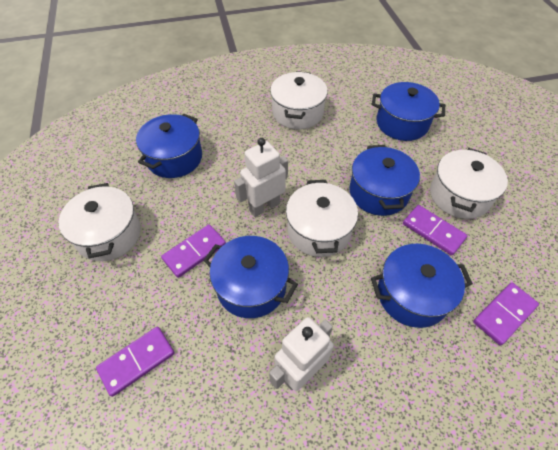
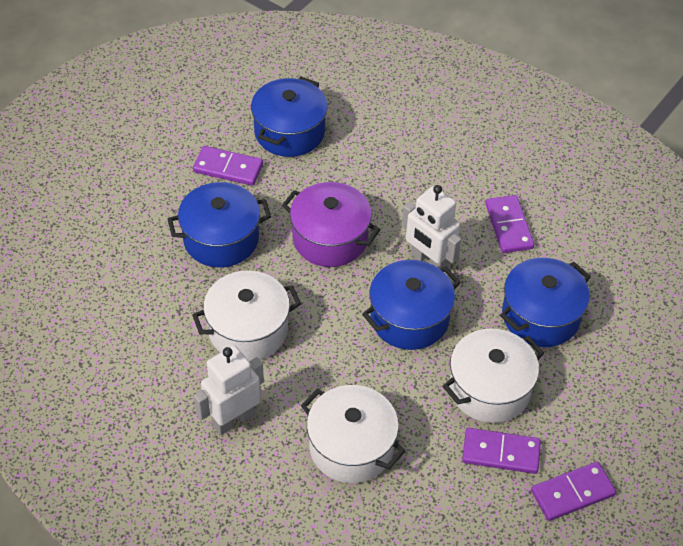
blue pot: [136,114,202,178] [203,236,298,318] [349,145,420,216] [371,244,473,328] [372,82,445,141] = 5 -> [168,182,271,268] [251,76,327,157] [362,260,461,350] [500,258,591,347] = 4
purple pot: none = 0 -> [282,182,380,267] = 1
white pot: [59,183,141,261] [270,71,328,129] [286,180,358,257] [430,148,508,219] = 4 -> [192,271,301,361] [301,385,405,483] [443,329,544,423] = 3

